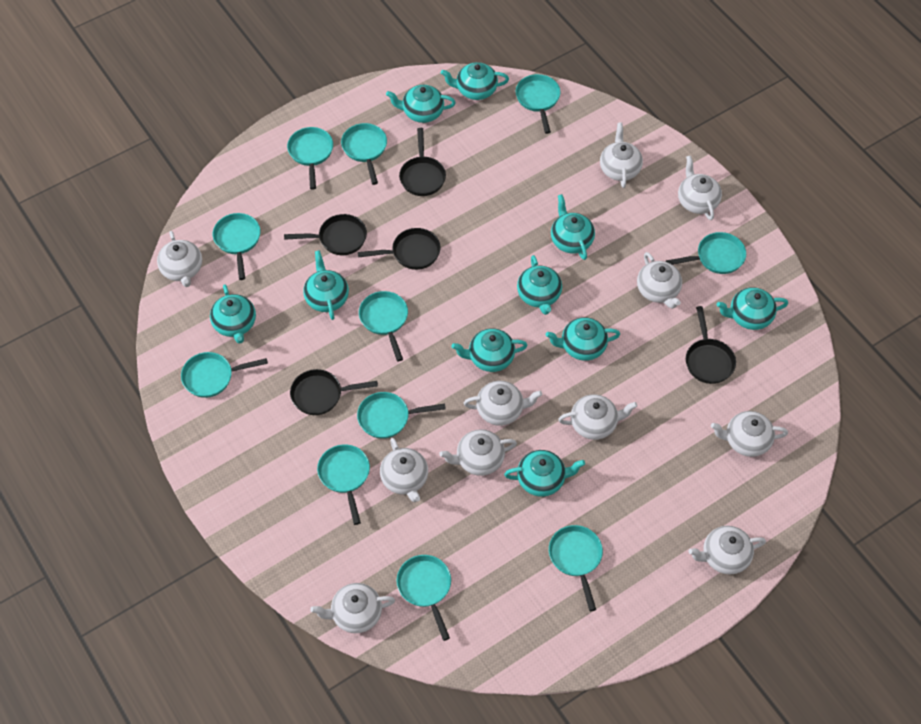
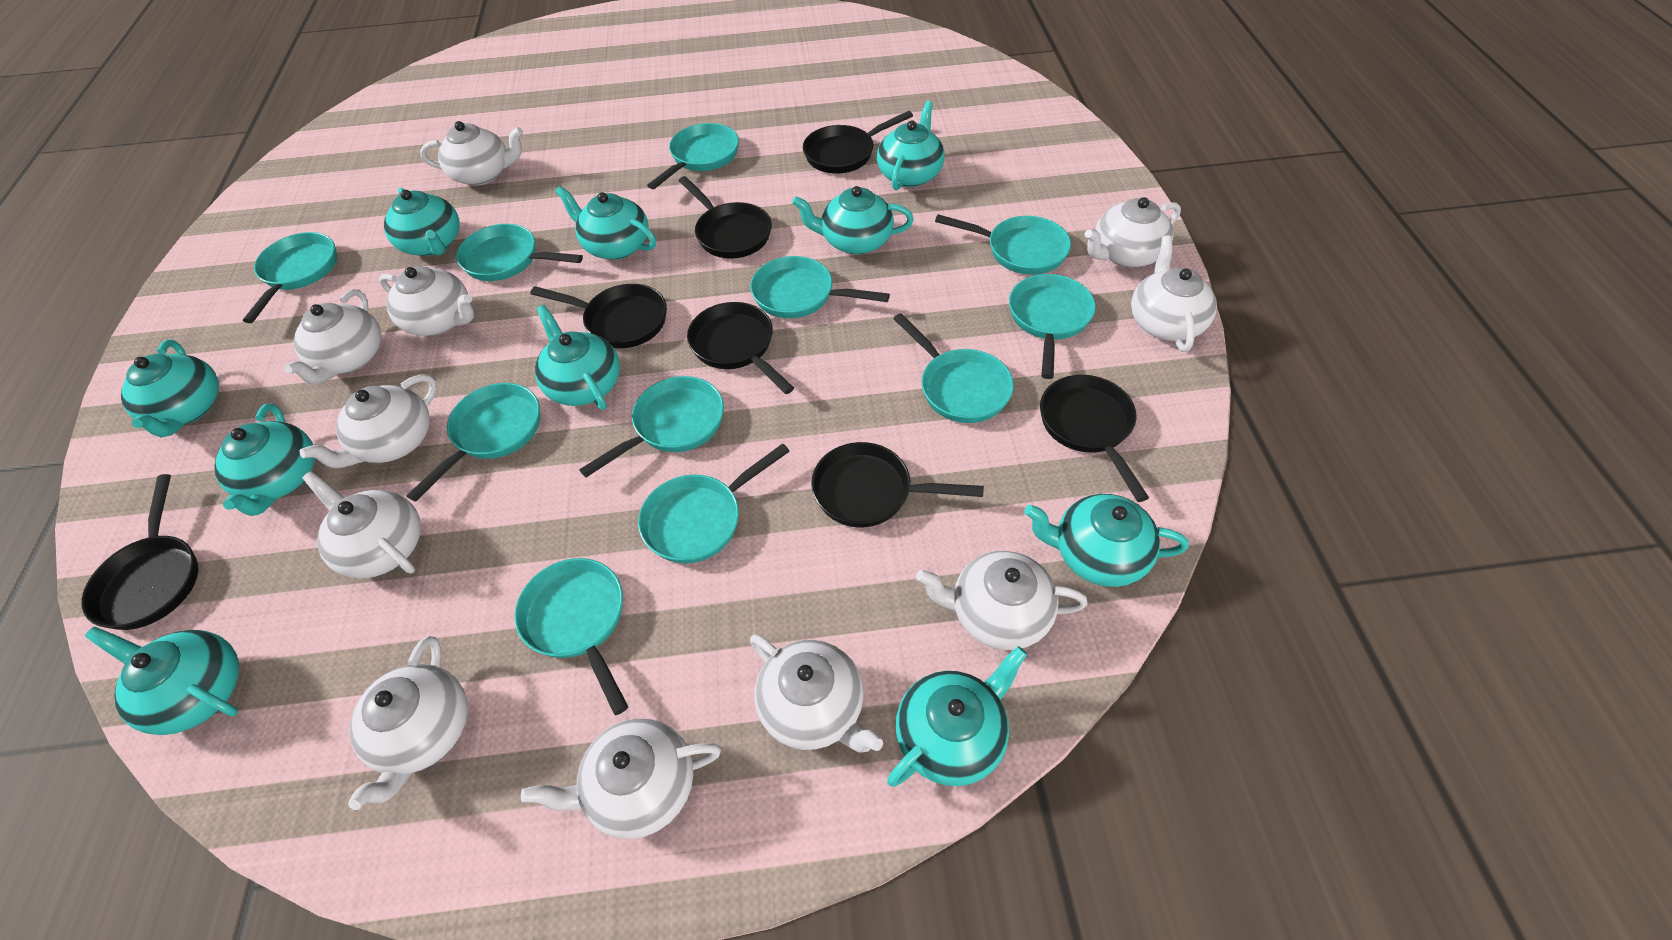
black pan: [284,214,367,255] [290,369,378,415] [358,228,441,270] [399,128,446,196] [686,306,736,384] = 5 -> [81,474,199,630] [531,284,667,348] [679,176,772,259] [687,302,794,394] [803,111,913,174] [811,442,984,528] [1040,375,1149,502] = 7

